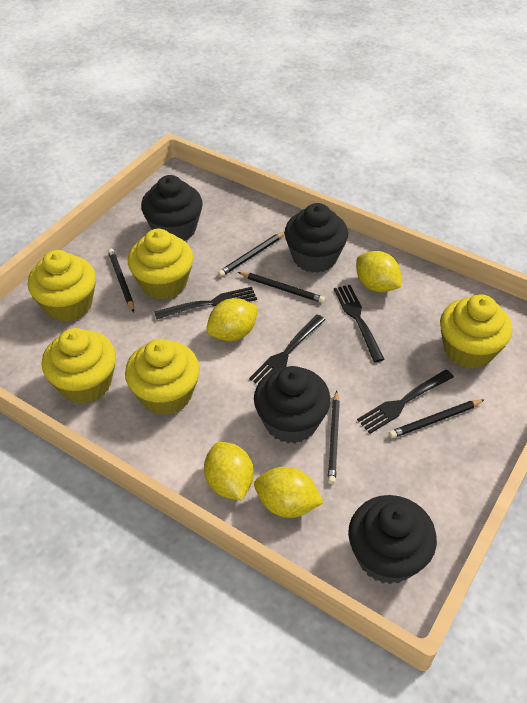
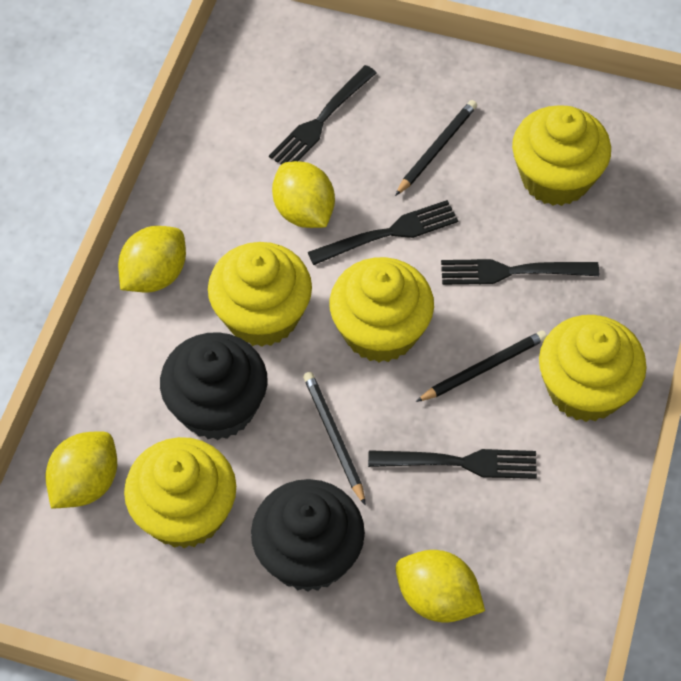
black cupcake: [141,175,203,240] [254,366,331,444] [284,203,348,273] [348,495,437,584] = 4 -> [160,332,267,440] [251,479,365,592] = 2
black pencil: [108,249,134,312] [218,232,285,277] [238,272,325,303] [328,390,340,484] [389,399,485,438] = 5 -> [303,372,366,505] [395,100,477,196] [416,330,547,402] = 3

